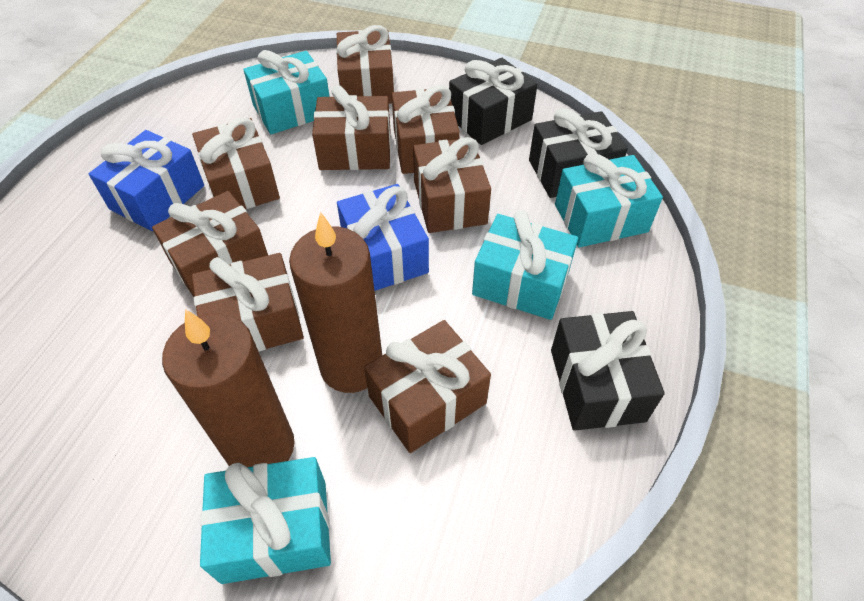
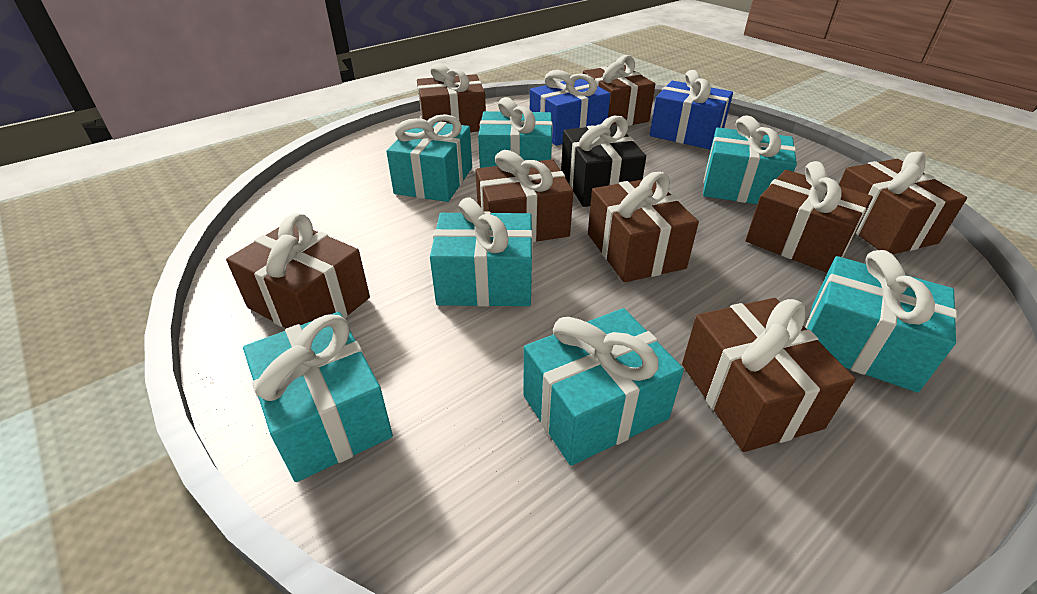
black gift: [449,58,538,145] [529,108,628,198] [551,311,665,431] = 3 -> [561,116,646,207] = 1
brown candle: [162,309,295,467] [289,212,382,393] = 2 -> none = 0
turquoise gift: [200,457,331,584] [243,50,330,134] [472,210,578,320] [555,153,663,247] = 4 -> [243,312,393,482] [386,114,472,202] [430,197,533,307] [478,97,553,168] [523,308,684,466] [703,115,797,204] [805,250,957,392] = 7

